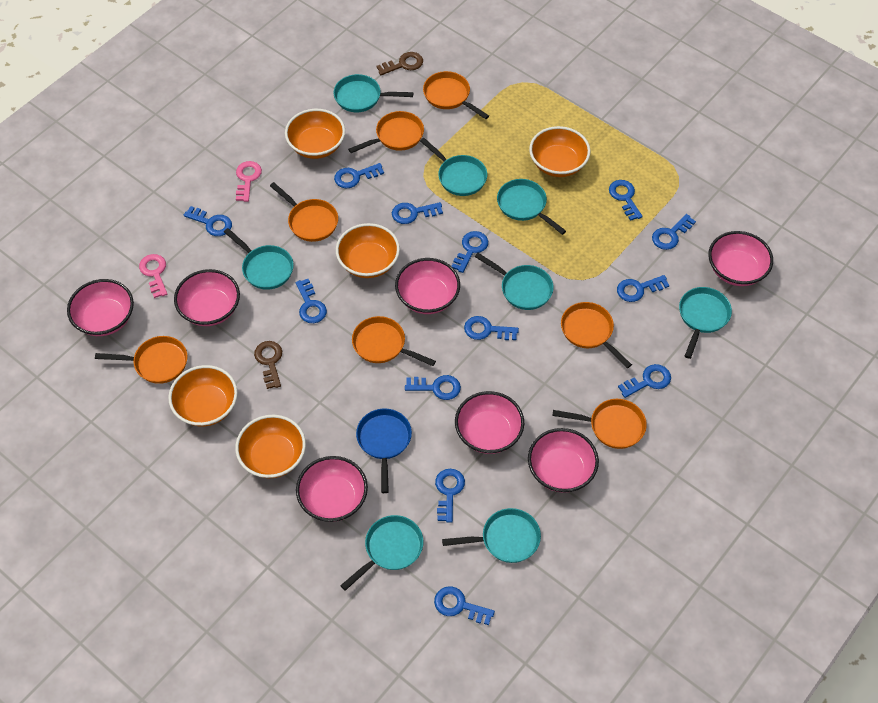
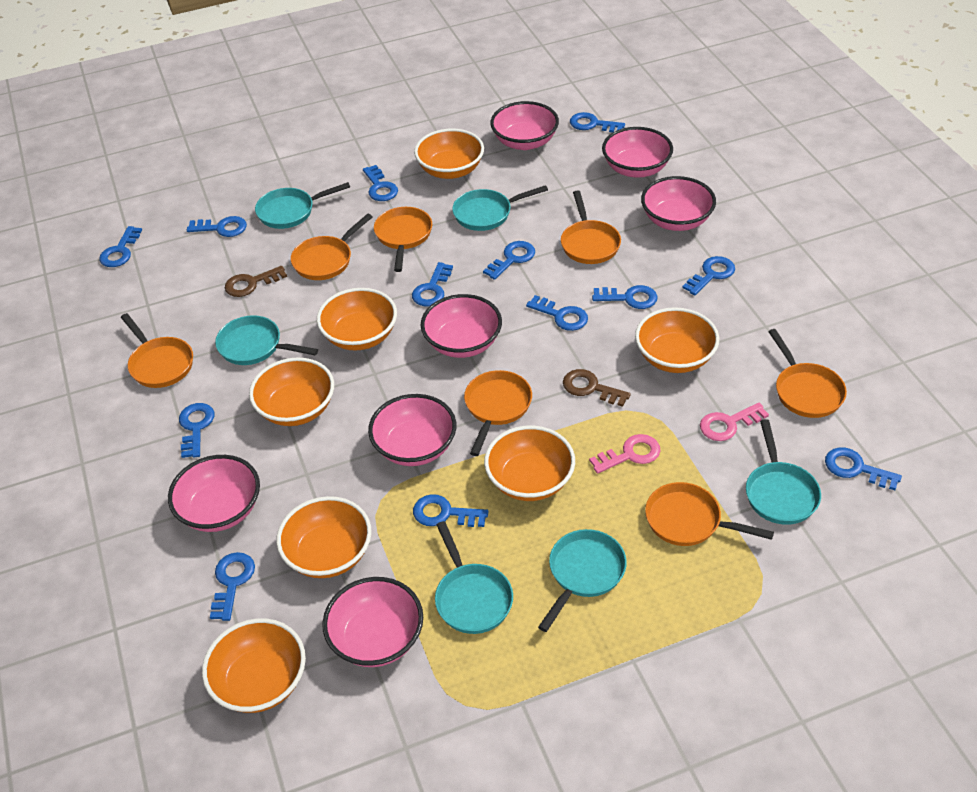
blue pan: [356,408,412,493] = 1 -> none = 0
orange bowl: [168,365,238,427] [235,415,306,478] [285,109,345,159] [336,223,400,278] [529,126,591,177] = 5 -> [202,618,306,713] [249,358,334,426] [276,496,372,578] [317,288,397,351] [414,129,484,179] [484,425,575,501] [635,307,719,373] = 7
turquoise pan: [224,228,294,290] [334,74,413,112] [340,515,423,591] [420,138,487,196] [442,508,541,563] [475,253,554,310] [497,179,566,235] [679,287,732,359] = 8 -> [215,315,318,365] [255,182,350,229] [435,521,513,634] [452,185,548,231] [538,529,627,632] [746,419,821,525] = 6

